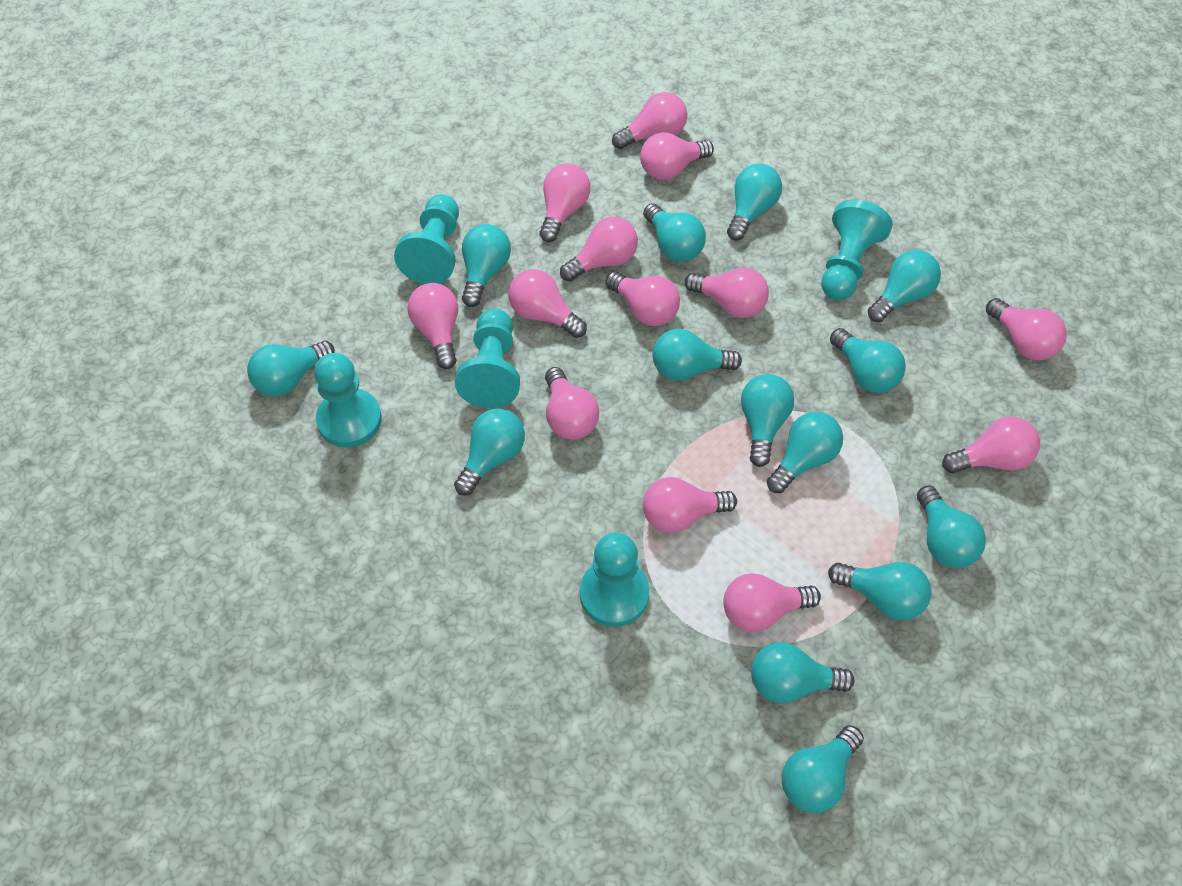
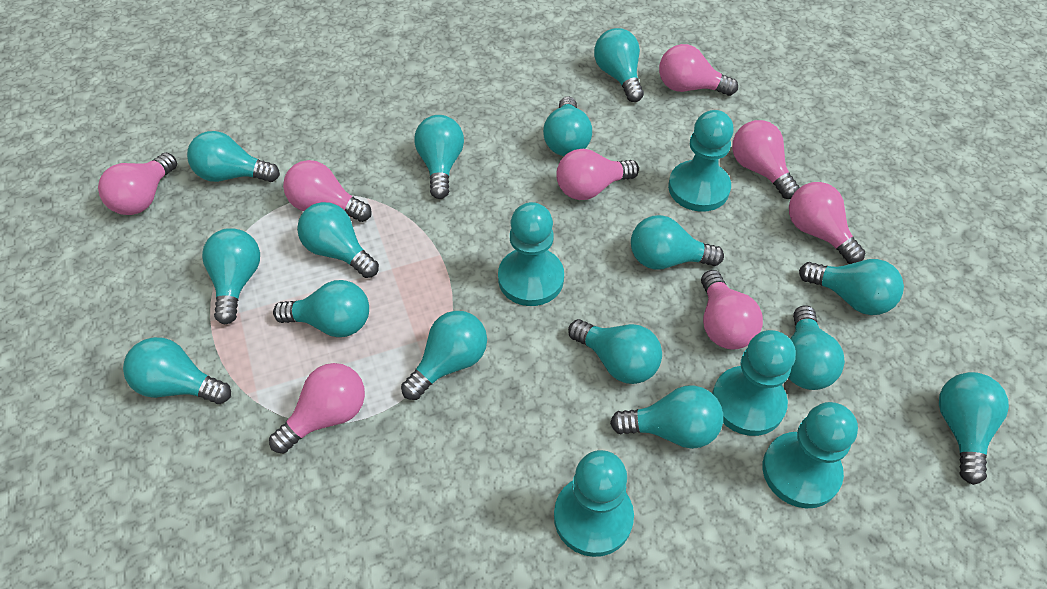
pink light bulb: [407,283,458,369] [508,269,587,338] [539,163,590,242] [545,367,599,440] [560,217,638,282] [605,272,680,326] [612,92,687,149] [640,132,714,180] [643,477,737,533] [685,268,769,318] [723,573,821,632] [942,417,1040,473] [986,298,1067,360] = 13 -> [98,153,177,215] [269,363,365,454] [283,160,372,222] [556,149,639,200] [659,44,738,96] [701,270,763,350] [732,120,800,199] [789,182,865,264] = 8
turquoise light bulb: [247,341,335,396] [454,409,525,496] [462,224,511,307] [643,203,706,262] [652,329,742,381] [727,164,782,240] [741,374,794,467] [751,642,855,703] [767,412,843,493] [782,725,864,813] [828,562,932,620] [830,328,906,393] [868,250,941,322] [917,485,986,568] = 14 -> [123,337,231,404] [187,131,280,182] [202,228,260,325] [273,280,369,337] [297,202,379,278] [401,311,487,400] [414,115,464,199] [543,96,592,156] [568,319,662,384] [594,28,644,102] [610,385,723,449] [631,215,724,269] [788,305,845,390] [799,259,904,315] [939,372,1009,485] = 15

